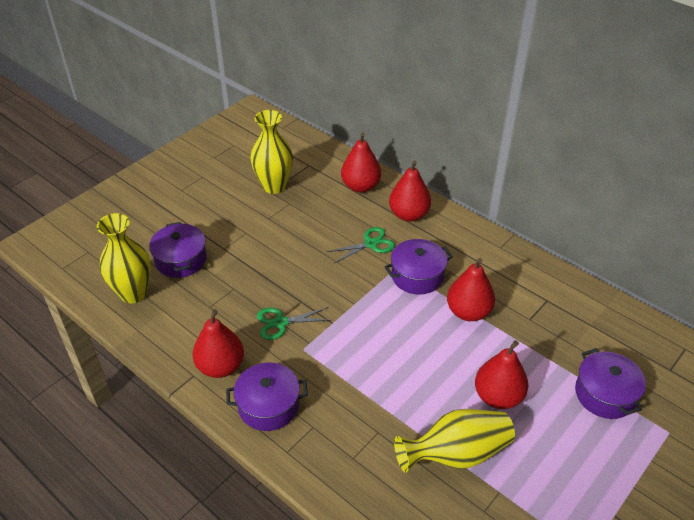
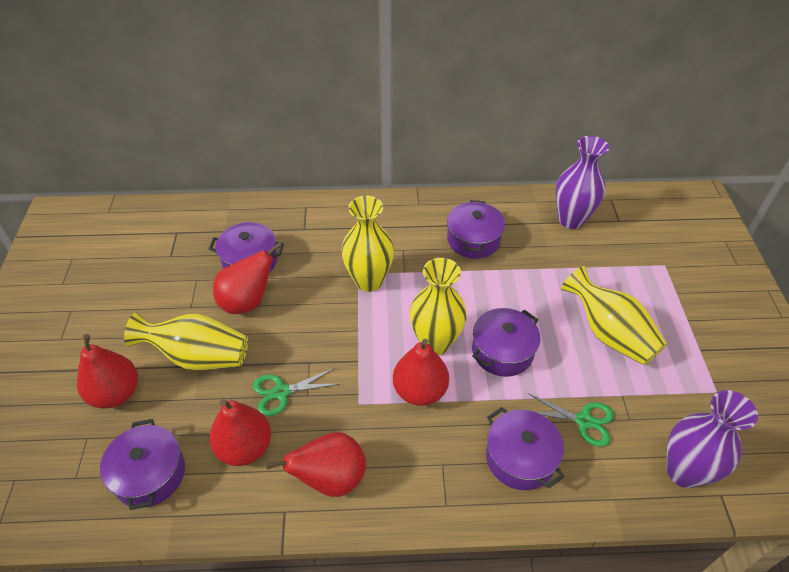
purple pot: [149,222,207,278] [226,363,308,431] [385,239,453,295] [575,348,646,419] = 4 -> [100,419,185,510] [209,222,284,273] [447,200,505,259] [472,308,540,377] [486,407,565,490] = 5
purple vase: none = 0 -> [555,136,609,229] [667,390,758,488] = 2
yellow vase: [97,213,151,303] [250,110,293,194] [394,409,515,473] = 3 -> [124,312,248,370] [341,196,394,292] [410,258,467,355] [561,266,667,365] = 4

